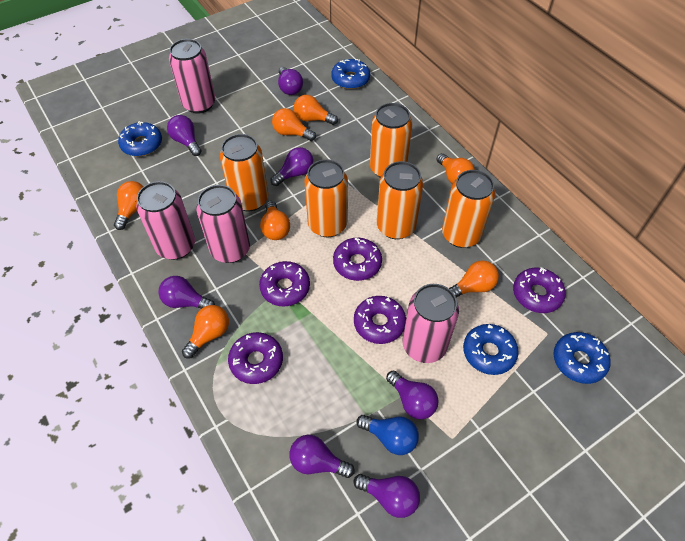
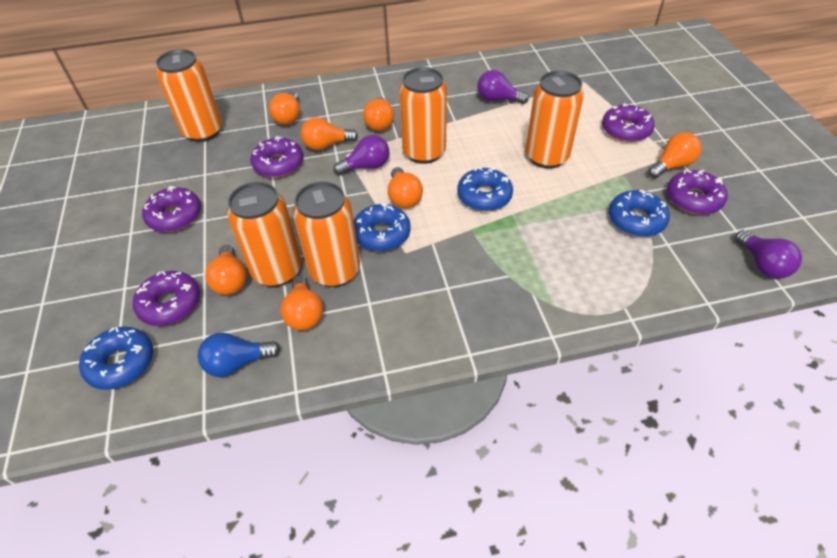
pink can: [136,181,195,260] [169,39,216,114] [196,185,250,263] [403,284,459,363] = 4 -> none = 0
purple light bulb: [158,276,215,309] [167,115,202,156] [271,147,314,186] [278,67,303,95] [289,435,355,478] [354,474,420,518] [386,370,439,419] = 7 -> [334,135,389,175] [477,70,529,104] [735,230,802,279] = 3

